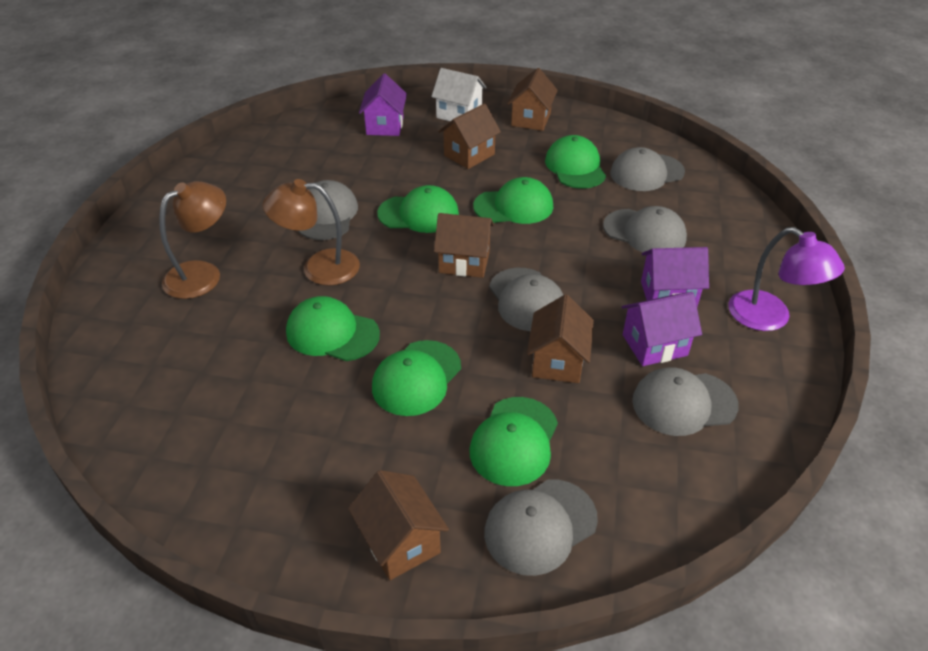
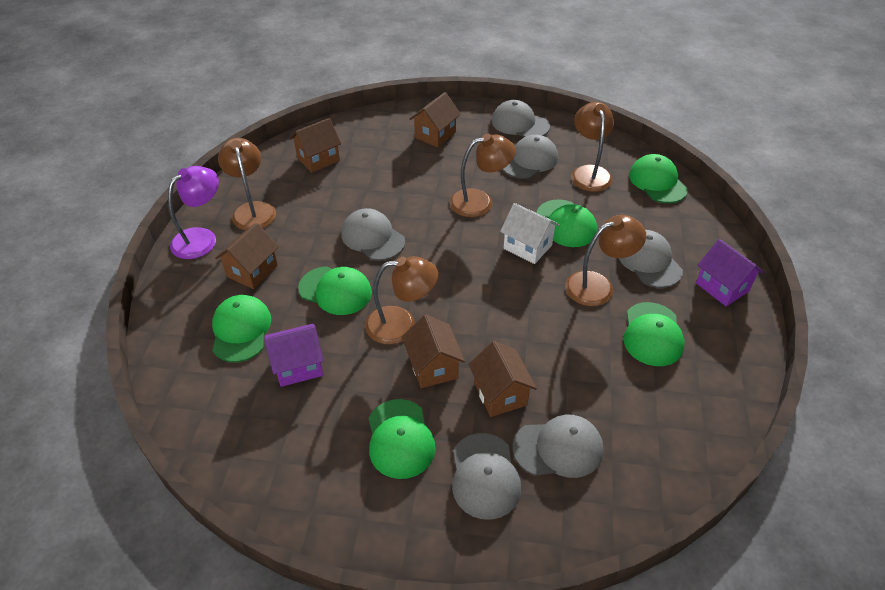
brown lamp: [159,181,226,299] [263,179,360,286] = 2 -> [218,138,276,230] [365,256,438,345] [450,134,516,217] [565,215,646,306] [571,102,614,192] = 5
purple house: [359,74,407,136] [622,292,702,366] [641,247,709,307] = 3 -> [264,324,324,387] [696,239,763,306] = 2

